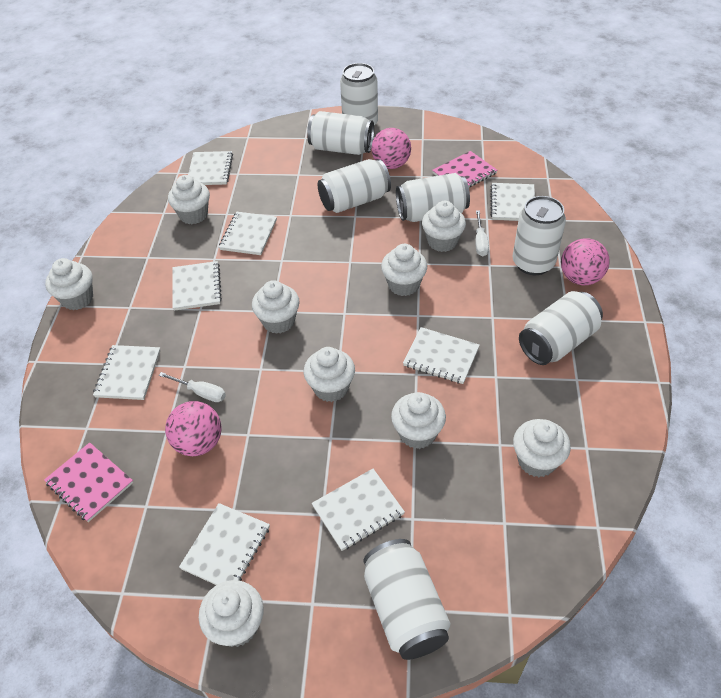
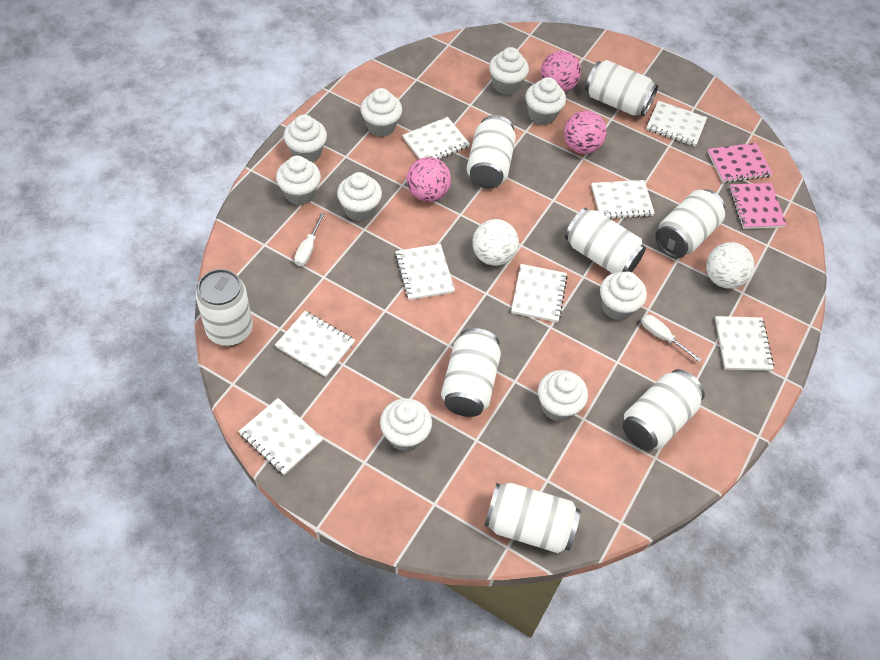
white ball: none = 0 -> [472,219,519,266] [706,242,754,289] = 2
white can: [307,111,374,155] [318,159,391,213] [340,63,378,125] [363,539,451,660] [396,173,470,222] [512,196,566,275] [519,291,603,365] = 7 -> [196,269,253,346] [441,328,501,417] [467,115,516,189] [484,483,581,553] [565,208,646,273] [585,60,658,116] [623,369,705,451] [655,189,725,258] = 8

